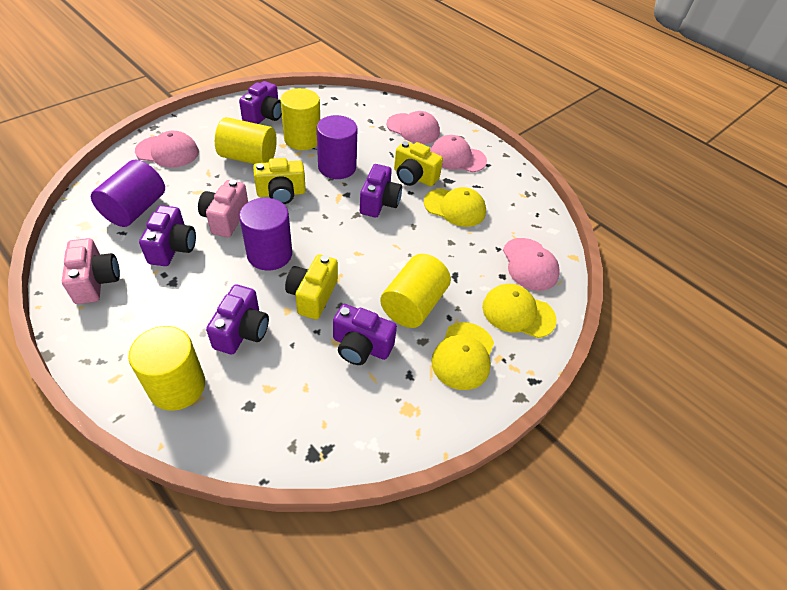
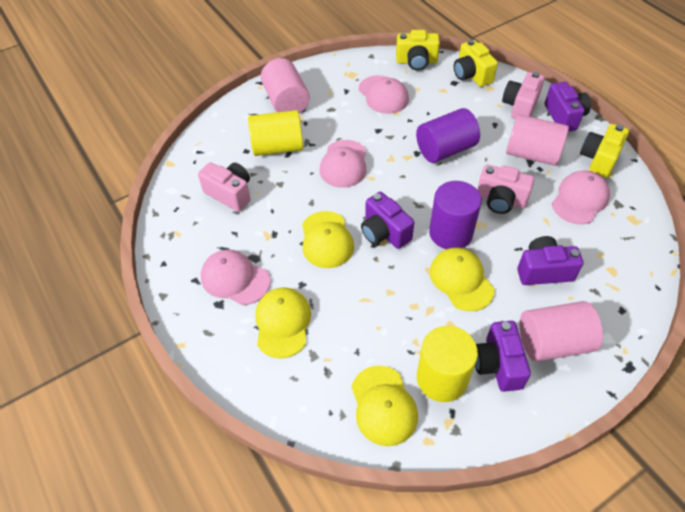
pink camera: [62,238,120,304] [198,180,248,237] = 2 -> [198,162,251,212] [477,165,534,214] [502,72,545,119] = 3
pink cylinder: none = 0 -> [261,58,310,113] [506,114,569,166] [520,301,603,361] = 3
purple camera: [139,205,196,266] [206,284,269,354] [239,81,282,124] [333,304,397,365] [360,164,402,217] = 5 -> [361,192,414,249] [475,321,531,392] [517,236,584,285] [545,82,591,132] = 4
purple cylinder: [91,159,165,227] [239,198,292,270] [317,115,358,179] = 3 -> [416,108,480,163] [429,181,482,249] = 2
yellow cap: [424,187,486,227] [431,322,494,390] [482,284,557,338] = 3 -> [255,287,311,358] [302,211,354,268] [351,366,418,446] [430,247,494,311] = 4
yellow cylinder: [128,326,205,411] [215,117,277,164] [280,88,320,150] [380,254,451,328] = 4 -> [248,110,303,156] [417,326,478,402] = 2

